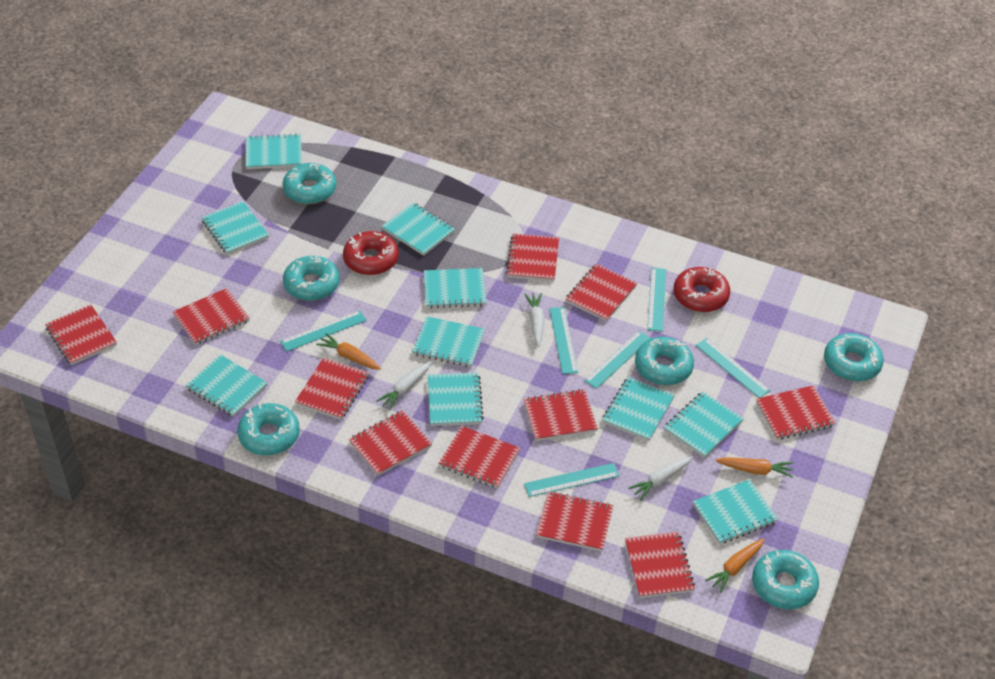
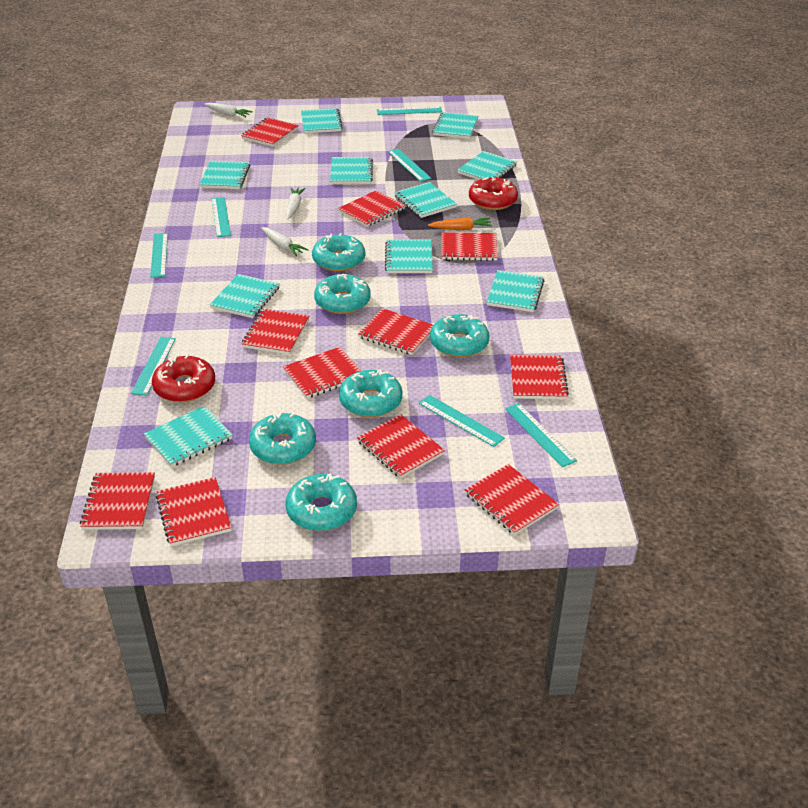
orange carrot: [316,333,381,370] [705,538,765,593] [715,457,793,478] = 3 -> [428,217,492,230] = 1
turquoise ruler: [280,310,367,351] [524,463,619,497] [549,307,578,374] [584,331,651,389] [647,268,666,332] [696,338,770,398] = 6 -> [131,337,176,396] [150,233,168,278] [211,197,231,237] [377,107,442,115] [388,149,432,182] [419,395,505,447] [505,403,577,467] = 7

